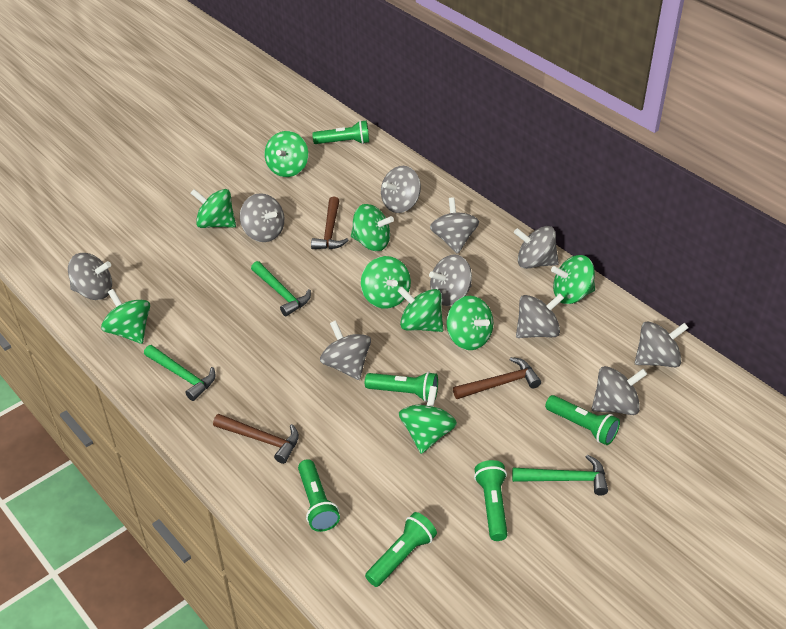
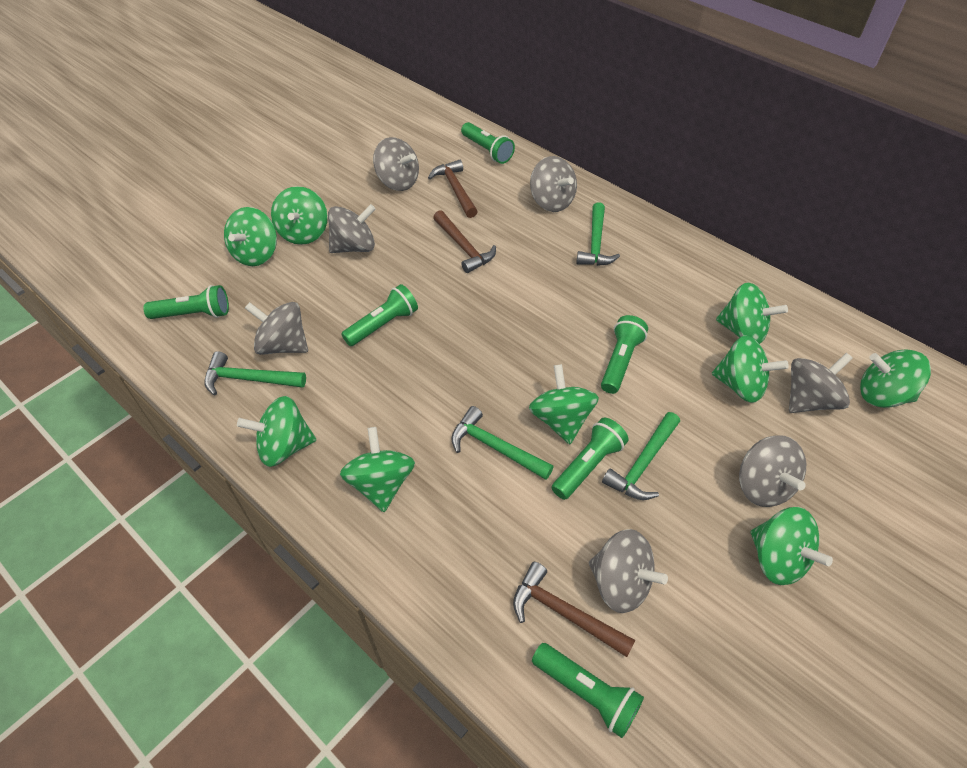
green hammer: [144,345,216,401] [251,261,311,317] [512,454,608,496] = 3 -> [204,351,306,396] [451,406,554,480] [576,202,620,266] [602,412,680,500] = 4
grey spinning top: [68,253,112,300] [240,193,284,242] [320,320,371,380] [381,166,421,213] [429,254,472,306] [430,197,479,254] [514,226,559,269] [516,294,564,338] [592,366,647,415] [635,321,688,367] = 10 -> [245,302,308,355] [328,204,375,253] [373,137,419,191] [530,156,577,212] [589,529,668,613] [739,435,806,507] [789,353,853,413] = 7

